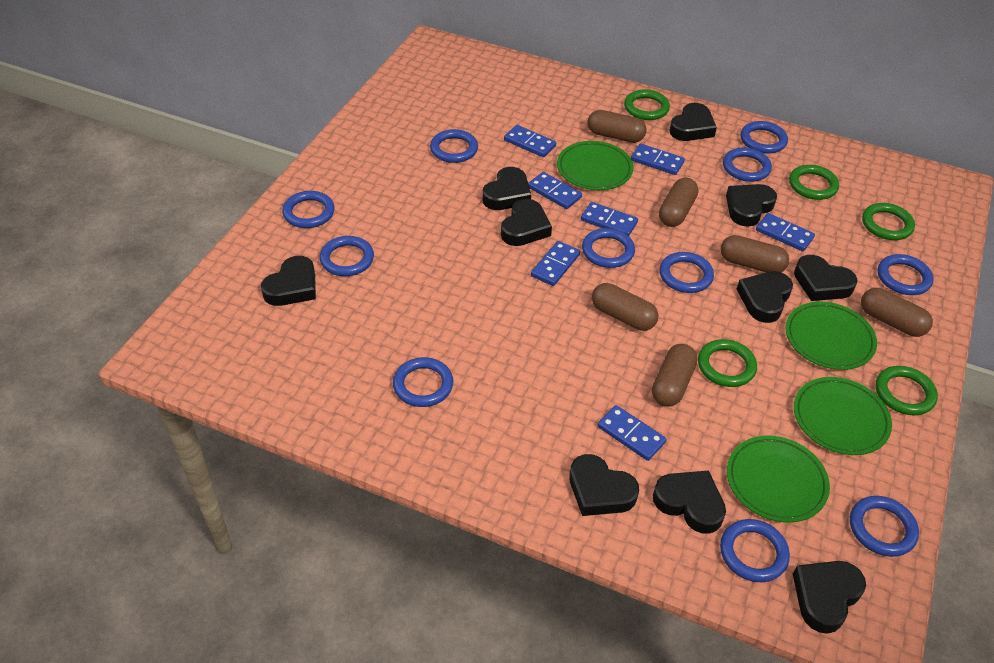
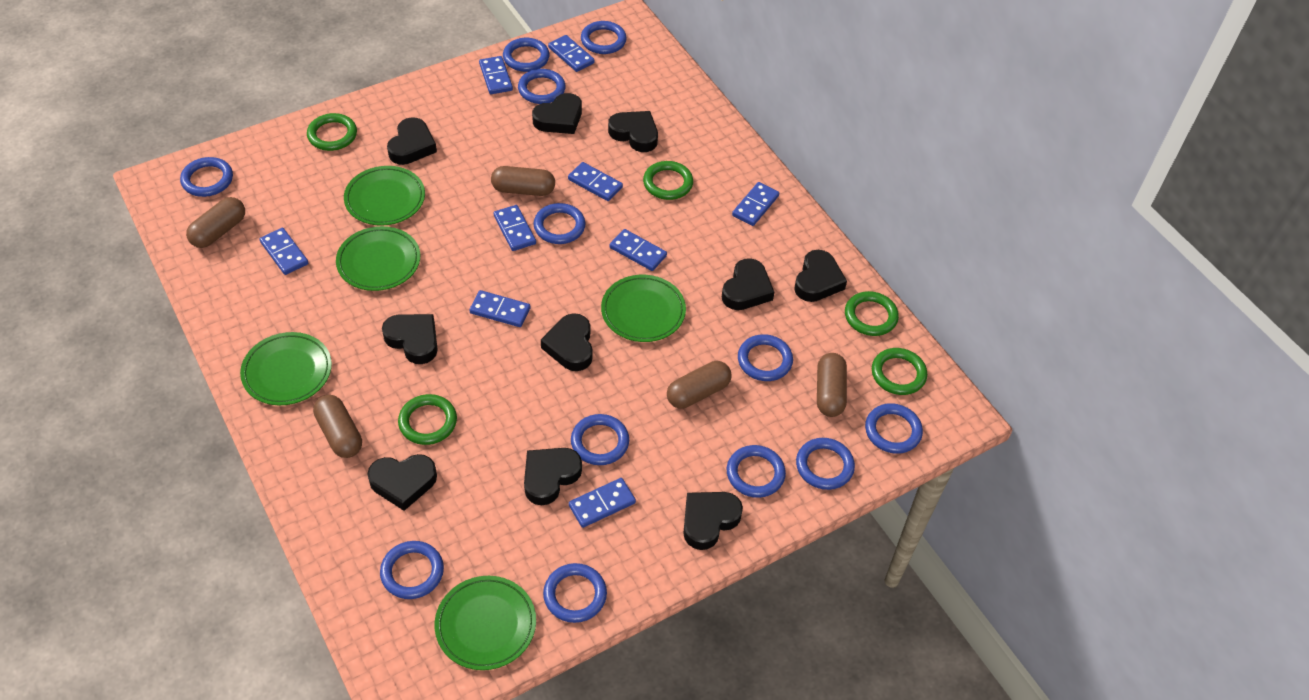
blue domino: [504,125,556,157] [528,172,582,209] [531,241,580,286] [581,202,638,236] [597,405,666,461] [631,143,685,175] [756,213,815,251] = 7 -> [260,228,308,275] [469,290,530,327] [479,56,513,94] [494,205,536,251] [548,35,595,72] [568,162,623,201] [569,478,636,528] [610,229,667,271] [732,182,779,226] = 9
blue ring: [282,191,335,228] [320,236,374,276] [393,357,453,407] [430,129,478,163] [582,228,635,268] [659,252,714,293] [720,519,790,582] [723,147,772,182] [740,121,788,154] [850,496,919,557] [878,254,933,295] = 11 -> [180,157,233,197] [380,541,444,599] [503,38,549,72] [518,69,565,104] [533,203,585,244] [543,563,607,623] [571,414,629,465] [581,21,627,54] [727,445,786,498] [738,334,793,381] [796,438,855,490] [865,403,923,454] = 12
brown capsule: [587,110,647,143] [592,283,659,331] [652,344,697,407] [659,178,699,227] [720,235,789,272] [861,288,933,337] = 6 -> [186,197,245,248] [313,395,362,458] [491,166,555,196] [667,361,732,409] [817,353,847,417] = 5
green plate: [557,141,634,190] [727,435,830,523] [785,302,877,370] [794,377,892,455] = 4 -> [240,332,332,405] [336,226,420,291] [344,166,425,226] [435,576,536,670] [601,275,686,342] = 5

